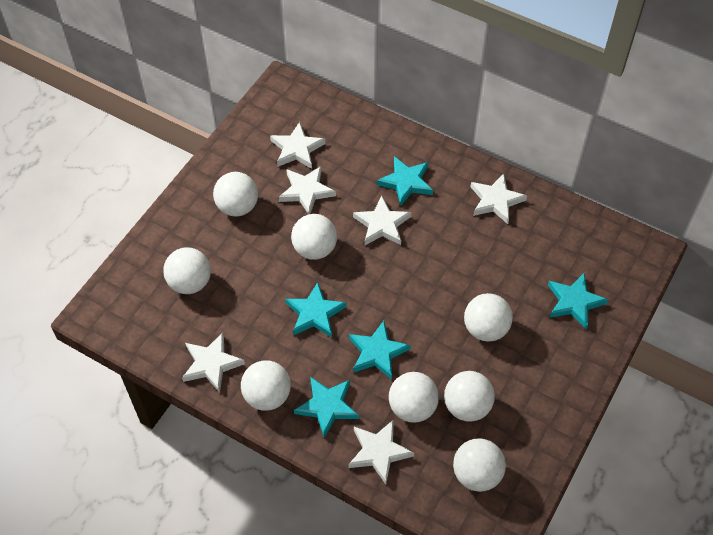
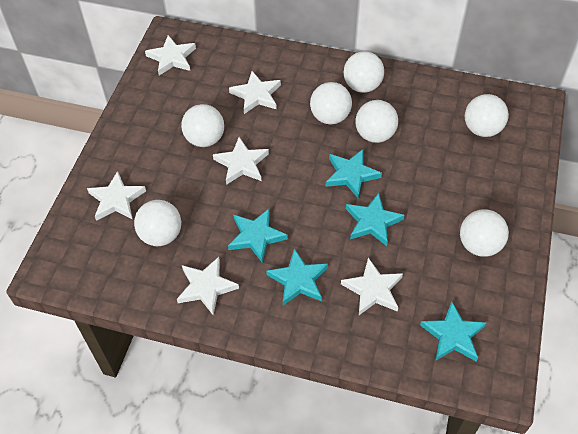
white ball: [163,248,211,294] [213,172,258,217] [241,361,291,411] [291,214,337,260] [389,372,439,423] [444,371,495,422] [453,438,506,492] [464,293,513,342] = 8 -> [134,200,181,246] [181,104,224,147] [310,82,352,124] [344,51,384,93] [355,100,398,143] [460,209,509,257] [465,94,509,137] = 7

